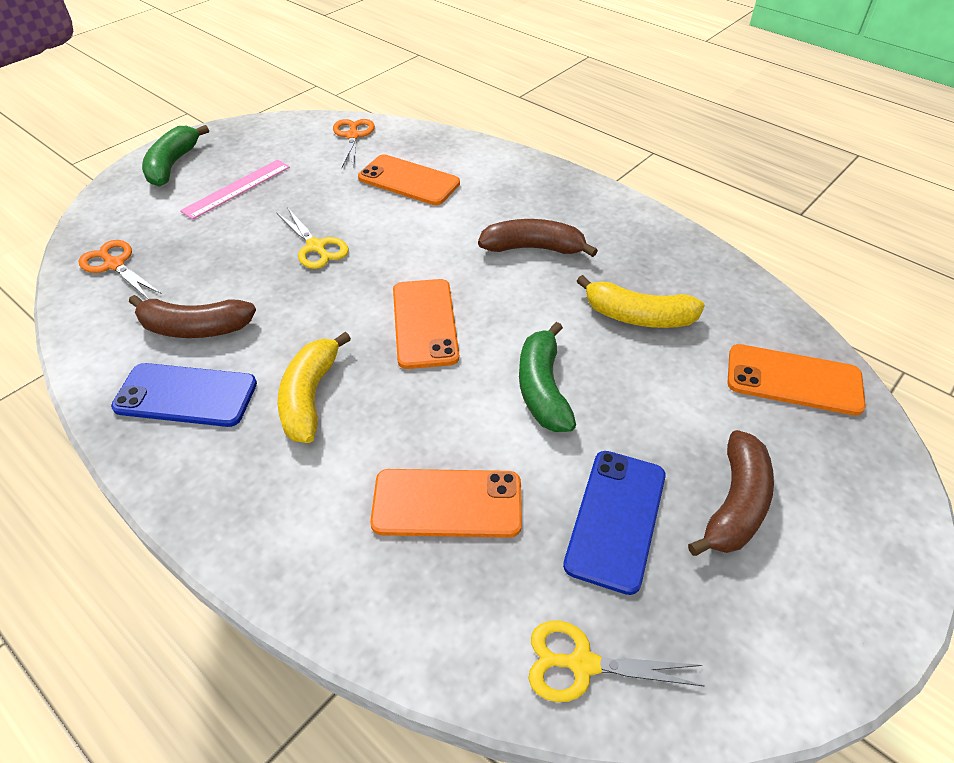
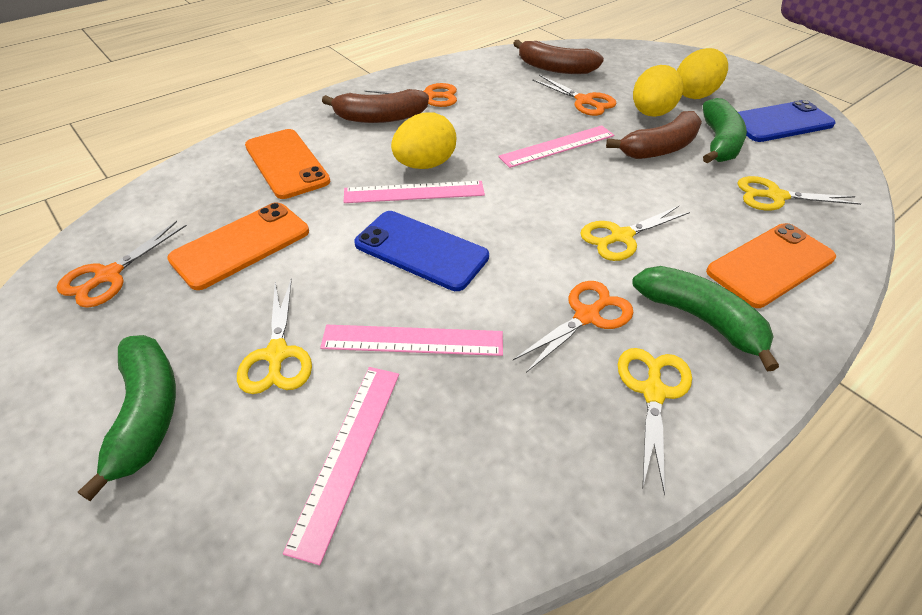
green banana: [142,125,209,187] [519,322,576,432] = 2 -> [78,335,176,501] [632,266,779,371] [703,98,747,164] = 3
orange phone: [358,154,460,205] [370,469,522,538] [393,279,459,369] [728,344,866,416] = 4 -> [167,202,309,290] [245,129,330,199] [706,223,836,308] = 3
orange scissors: [79,240,162,299] [333,119,375,169] = 2 -> [57,221,187,308] [365,83,457,107] [513,281,634,373] [532,75,617,116] = 4
pink ruler: [180,160,290,220] = 1 -> [283,367,399,565] [320,325,503,356] [344,181,485,203] [498,125,614,168] = 4
yellow banana: [277,332,351,443] [577,275,705,328] = 2 -> none = 0
yellow egg: none = 0 -> [391,112,457,169] [633,65,683,117] [677,48,728,99] = 3
yellow scissors: [277,207,349,269] [529,621,705,702] = 2 -> [237,277,312,394] [580,206,690,261] [618,348,692,495] [738,176,862,211] = 4

